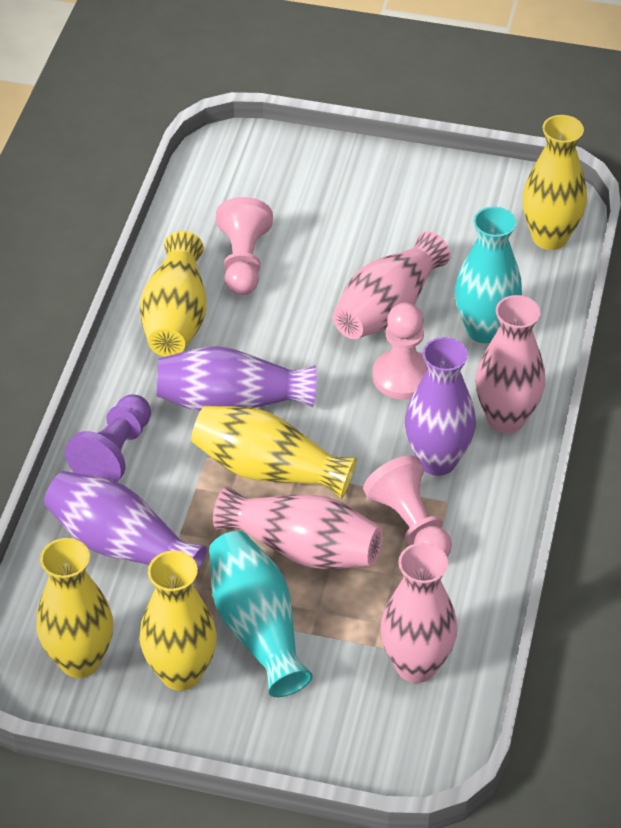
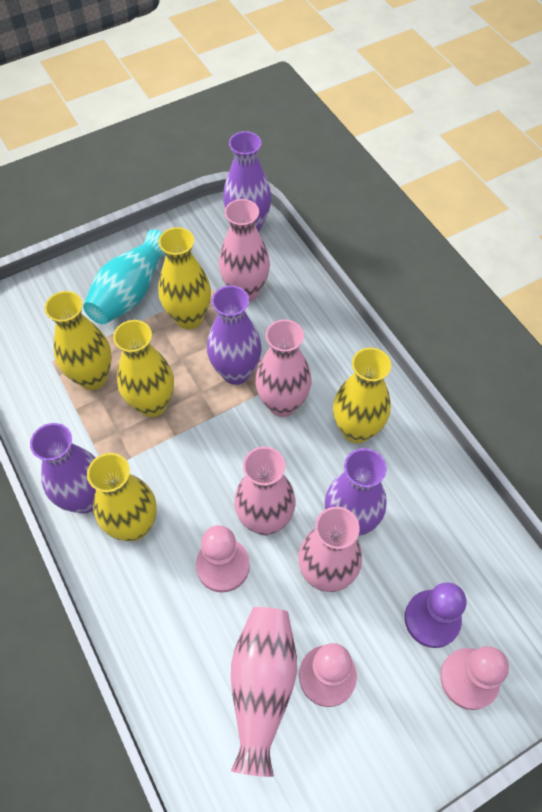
pink vase: [213,486,383,569] [333,231,450,339] [380,543,457,683] [476,295,545,433] = 4 -> [219,199,270,302] [231,607,297,777] [234,447,296,535] [255,319,312,417] [298,507,362,592] = 5
purple vase: [44,471,207,573] [156,346,316,412] [405,337,476,476] = 3 -> [30,423,96,513] [207,285,262,385] [223,131,271,232] [325,448,387,536] = 4
turquoise vase: [209,531,313,697] [455,206,522,343] = 2 -> [83,229,166,324] = 1

